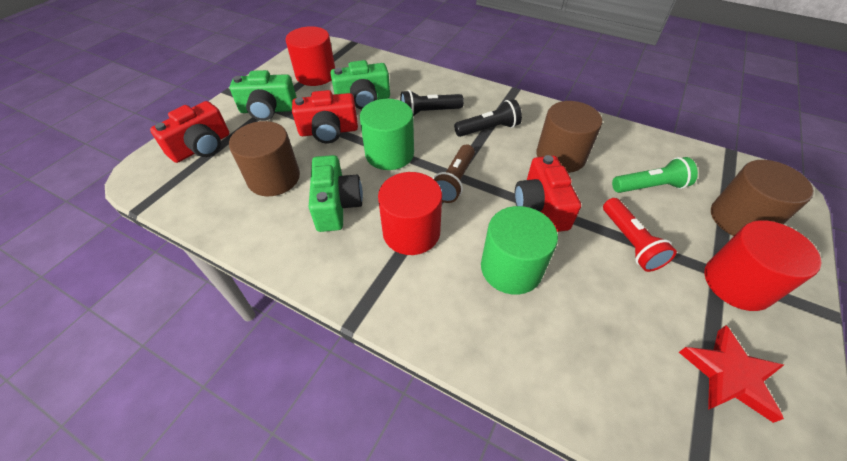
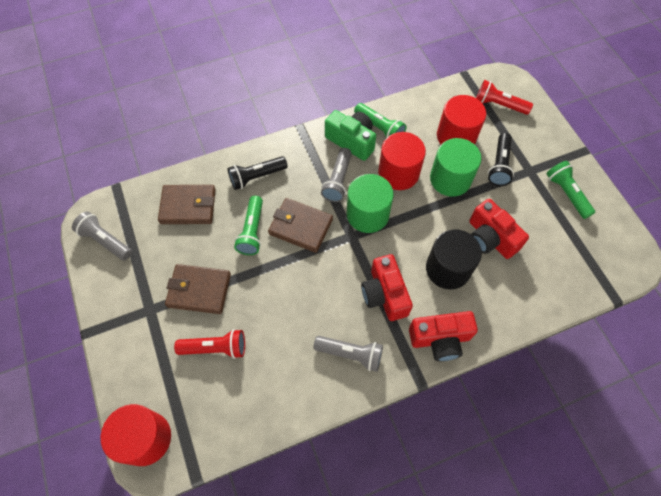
black cylinder: none = 0 -> [426,229,482,289] = 1
brown cylinder: [229,121,300,196] [536,101,602,173] [711,160,814,236] = 3 -> none = 0
brown flashlight: [433,144,475,203] = 1 -> none = 0
brown wallet: none = 0 -> [158,185,216,224] [165,264,231,314] [268,198,333,253] = 3
green camera: [230,70,297,121] [309,155,363,232] [330,60,390,109] = 3 -> [325,110,376,161] = 1
green flashlight: [612,157,698,193] = 1 -> [234,196,263,255] [354,103,406,138] [546,161,595,219] = 3
grey flashlight: none = 0 -> [72,212,132,260] [313,336,383,372] [321,148,352,202] = 3
red flashlight: [603,198,677,272] = 1 -> [174,329,245,359] [476,80,533,115] = 2
red star: [679,325,784,423] = 1 -> none = 0

